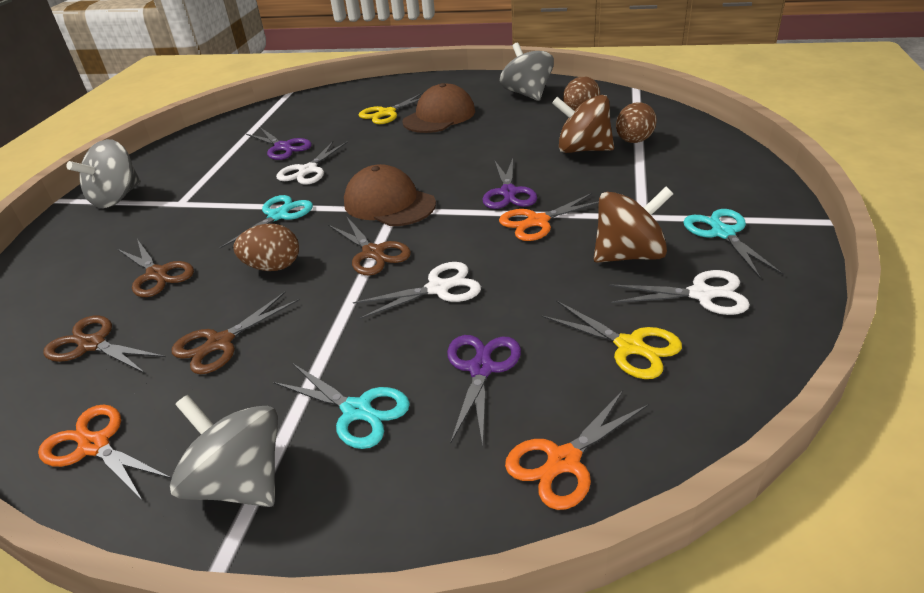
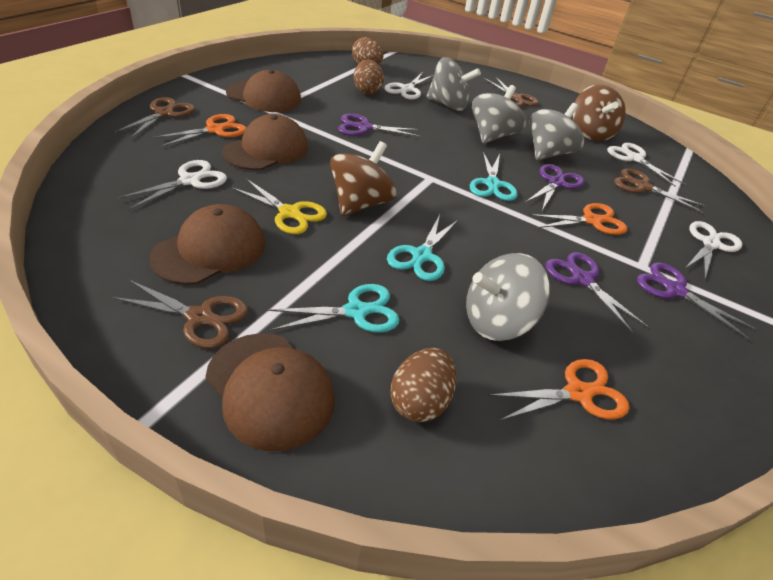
brown cap: [344,164,436,226] [402,83,475,133] = 2 -> [149,204,265,285] [205,333,335,451] [222,114,308,170] [226,69,301,112] = 4
grey spinning top: [66,139,141,208] [170,395,278,507] [500,43,554,101] = 3 -> [426,57,481,111] [466,253,550,341] [472,85,526,144] [530,103,584,160] = 4
purple scissors: [246,128,312,160] [447,335,521,446] [482,158,537,209] = 3 -> [338,114,420,137] [525,164,584,210] [546,252,649,334] [637,262,756,339] = 4
white scissors: [276,141,348,185] [353,262,481,319] [609,270,750,315] = 3 -> [117,160,227,210] [385,73,434,100] [607,143,686,187] [685,221,743,279] = 4
yellow scissors: [359,93,423,124] [541,300,682,379] = 2 -> [231,179,327,234] = 1

